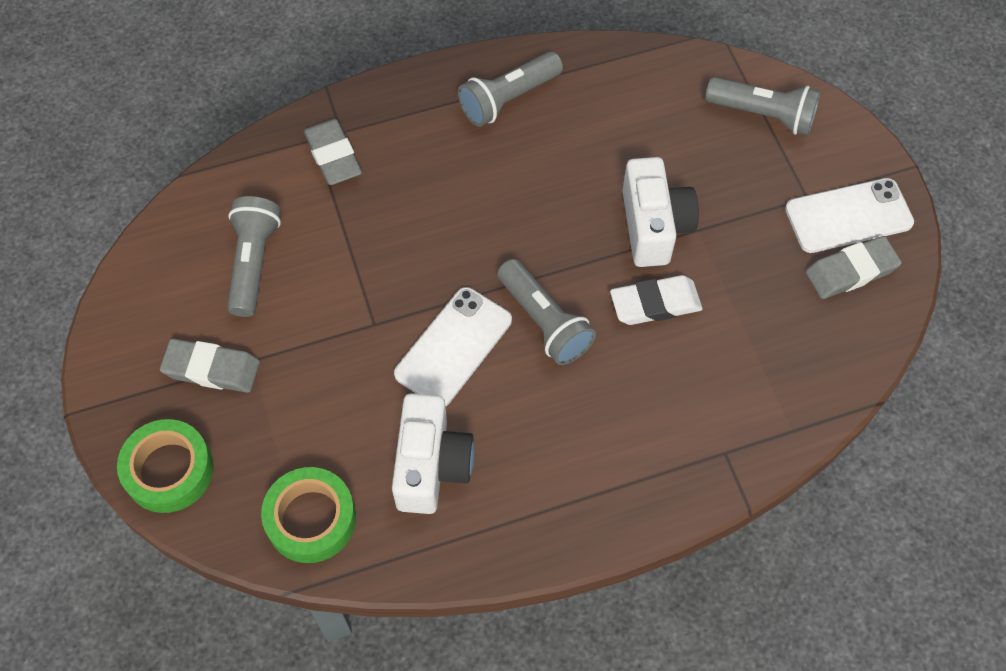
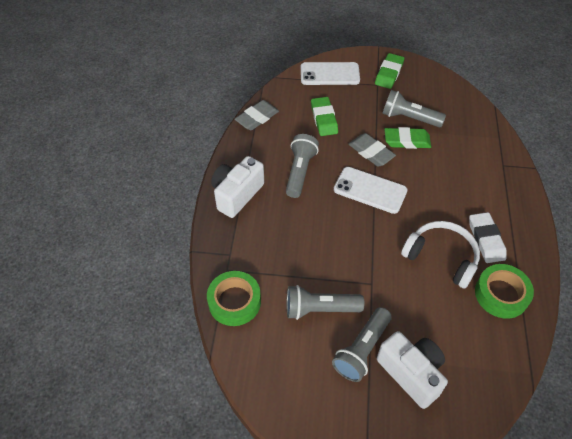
green eraser: none = 0 -> [311,97,338,136] [375,53,404,89] [384,127,431,149] = 3
grey eraser: [160,339,260,393] [303,119,362,185] [806,236,902,299] = 3 -> [235,100,279,130] [348,133,396,167] = 2
white headphones: none = 0 -> [401,221,480,289] = 1

